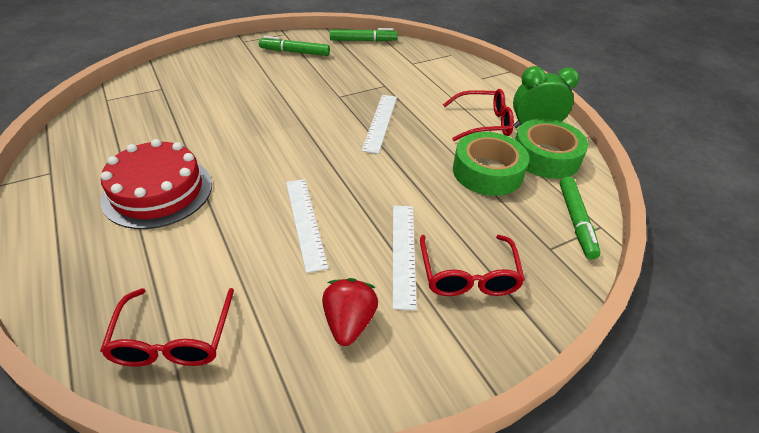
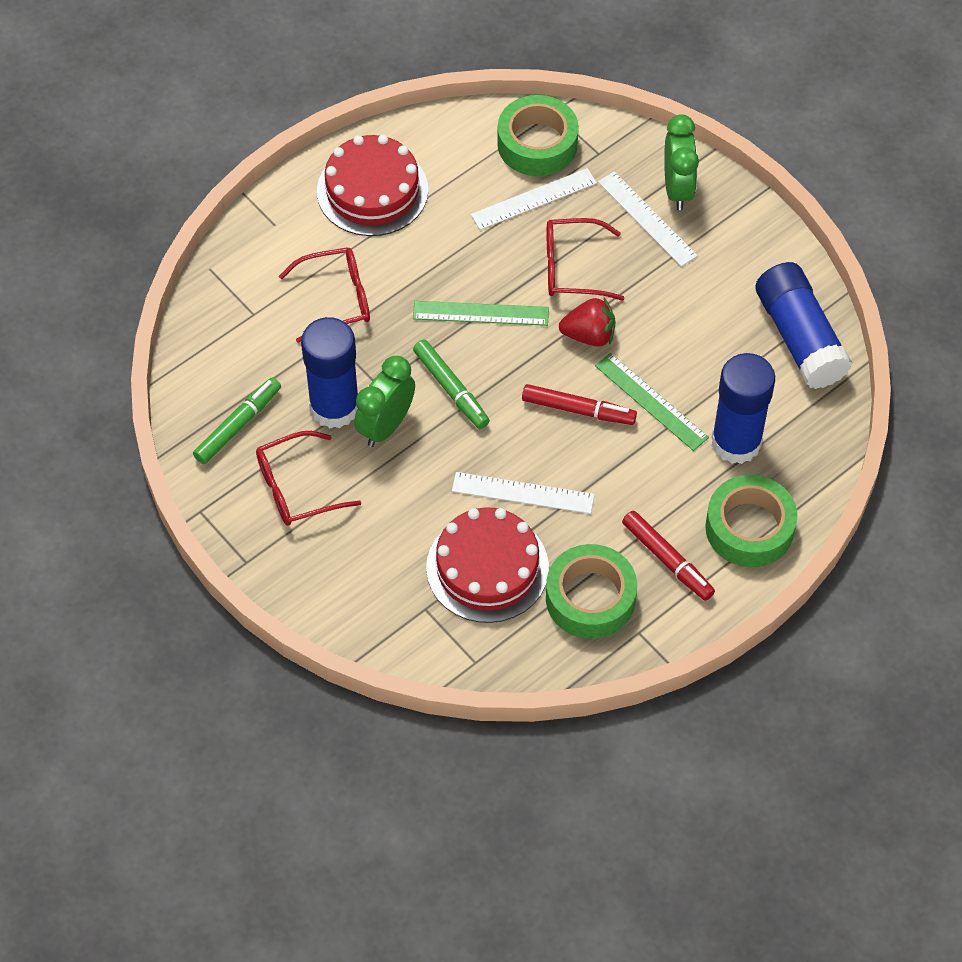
blue glue stick: none = 0 -> [301,317,358,428] [711,353,775,464] [755,262,852,389] = 3
green clock: [513,66,579,128] = 1 -> [354,356,415,447] [664,114,699,210] = 2
green marker: [259,36,330,56] [330,28,398,42] [560,177,601,259] = 3 -> [193,377,281,464] [413,340,490,429] = 2
green ruler: none = 0 -> [413,301,549,326] [595,353,709,451] = 2
green tape: [453,132,529,196] [515,118,588,179] = 2 -> [497,95,579,176] [546,544,637,639] [705,475,798,567] = 3
red cake: [100,139,212,229] = 1 -> [317,135,428,236] [426,507,549,623] = 2
red marker: none = 0 -> [522,384,637,425] [622,511,715,601] = 2

